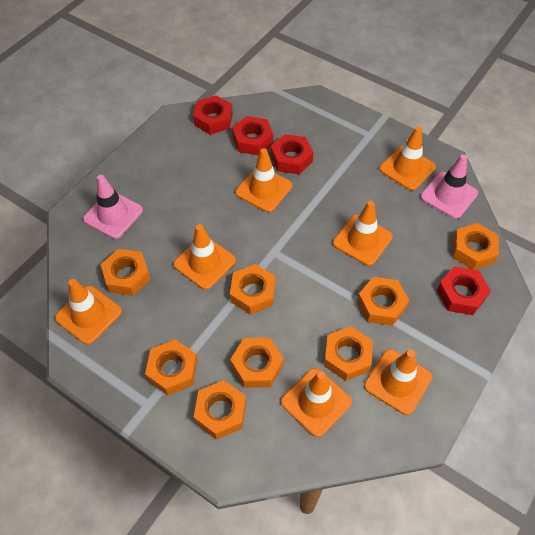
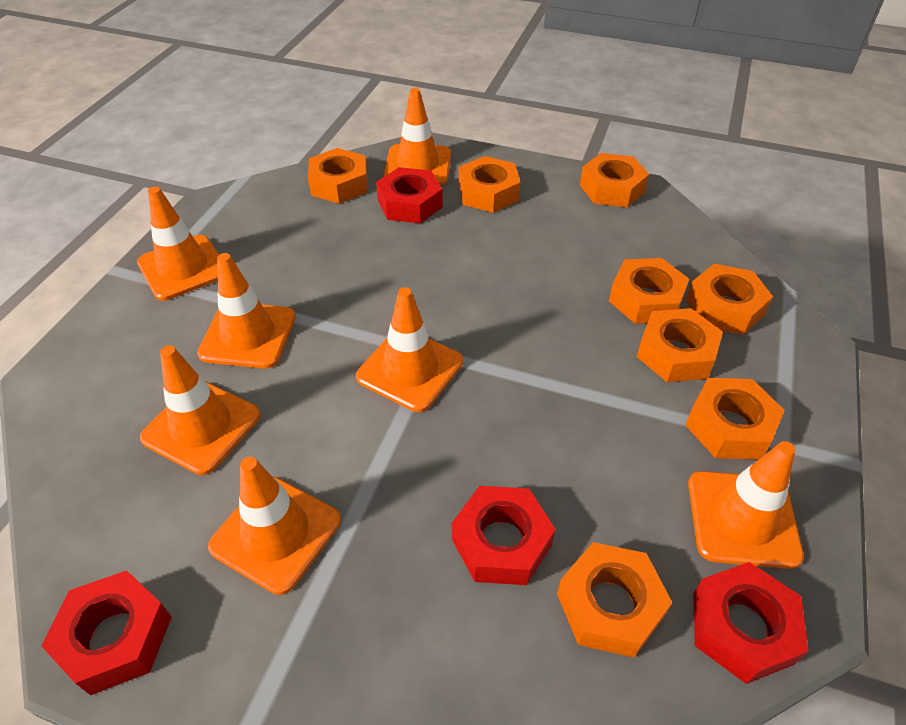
pink traffic cone: [83,175,143,239] [420,154,478,219] = 2 -> none = 0

